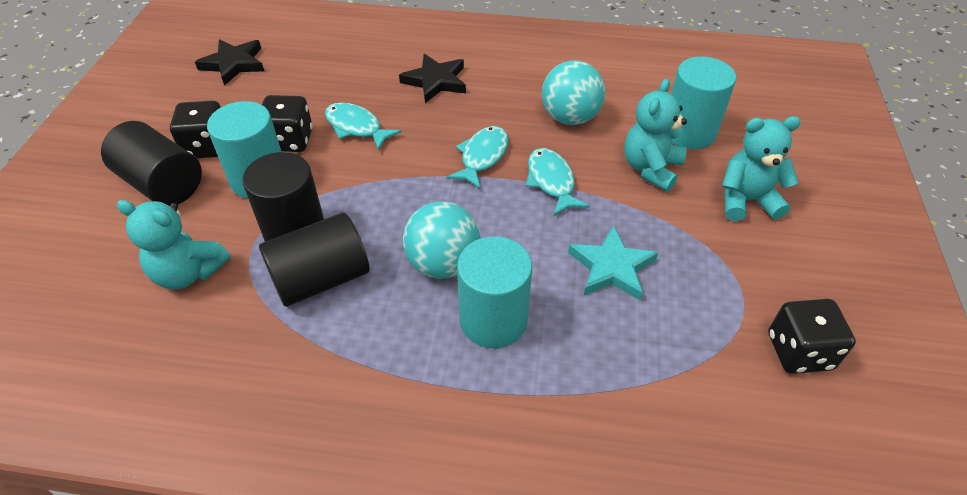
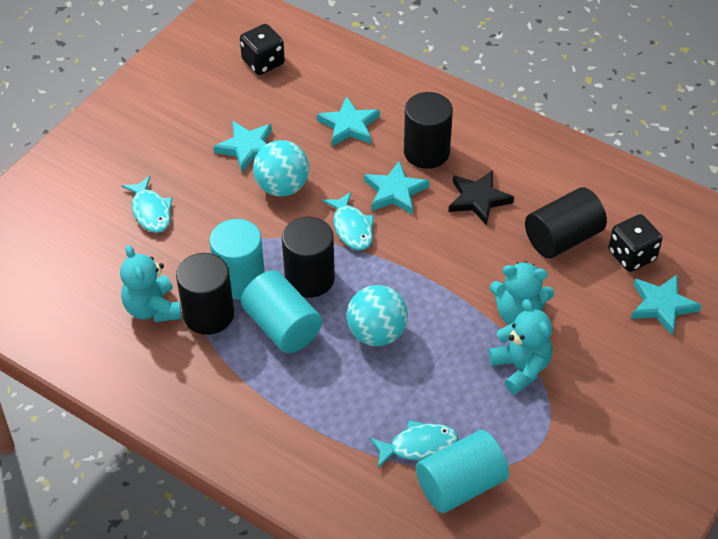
black cylinder: [101,121,202,206] [243,152,324,242] [259,213,369,307] = 3 -> [176,253,234,335] [282,217,335,298] [404,92,453,169] [525,187,607,259] = 4
black dice: [170,101,221,158] [262,95,313,152] [768,299,856,374] = 3 -> [240,24,285,75] [608,214,663,272] = 2
black star: [195,39,264,86] [399,54,466,103] = 2 -> [449,170,514,226] = 1
turquoise star: [568,225,658,301] = 1 -> [213,121,272,172] [317,96,380,146] [364,160,430,215] [631,275,702,335] = 4

